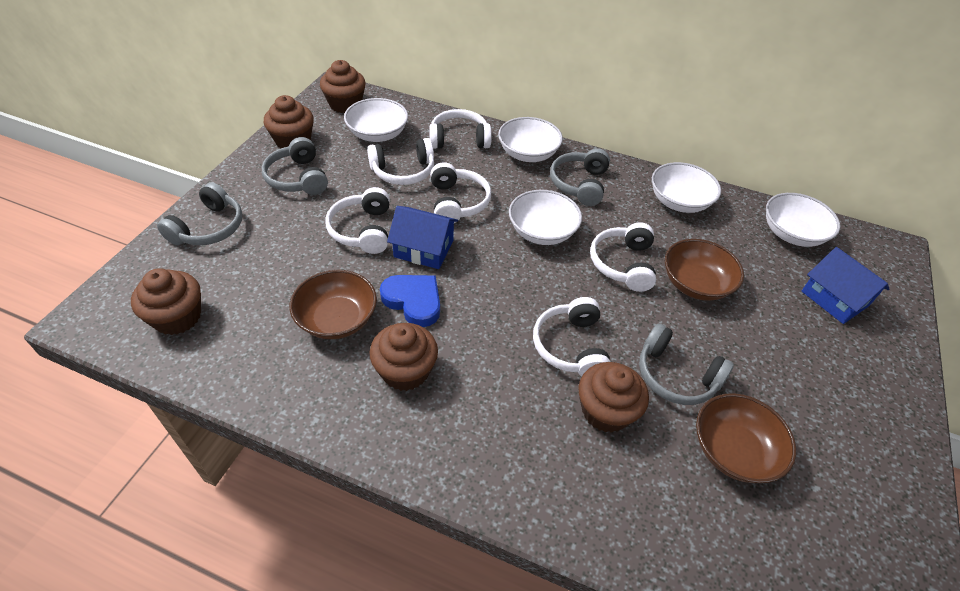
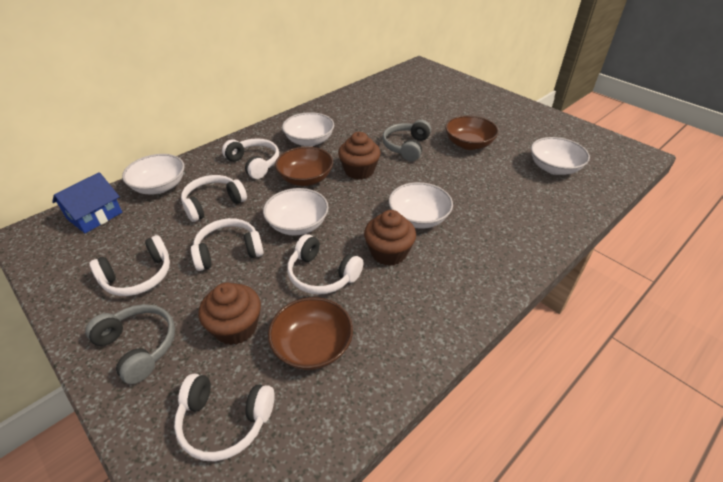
blue heart: [380,275,440,327] = 1 -> none = 0
blue house: [387,206,458,269] [802,247,889,324] = 2 -> [52,172,122,233] = 1
brown cupcake: [131,268,201,335] [264,95,314,149] [320,60,366,113] [370,323,438,391] [579,362,649,433] = 5 -> [198,283,261,345] [338,132,381,180] [364,210,416,266] = 3
grey headphones: [157,183,242,245] [261,137,328,195] [550,148,610,206] [639,323,734,405] = 4 -> [85,304,175,384] [382,120,431,161] = 2

